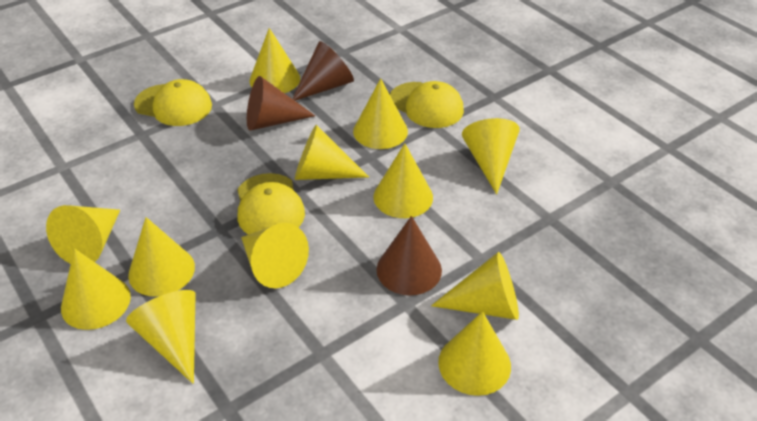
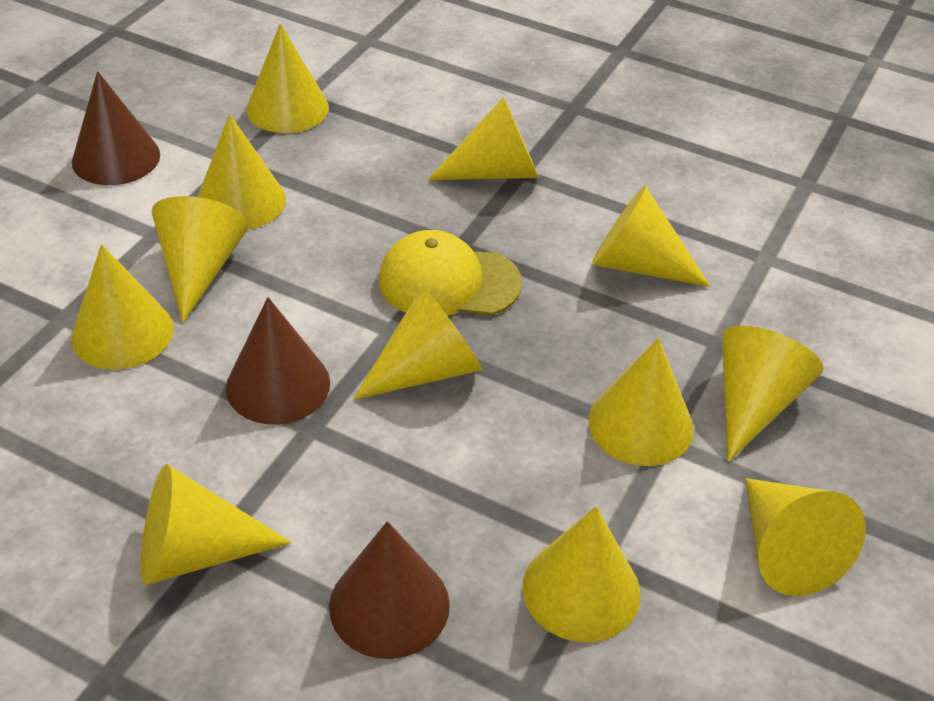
yellow cap: [134,79,212,126] [237,173,305,234] [390,81,464,128] = 3 -> [379,230,522,316] = 1

